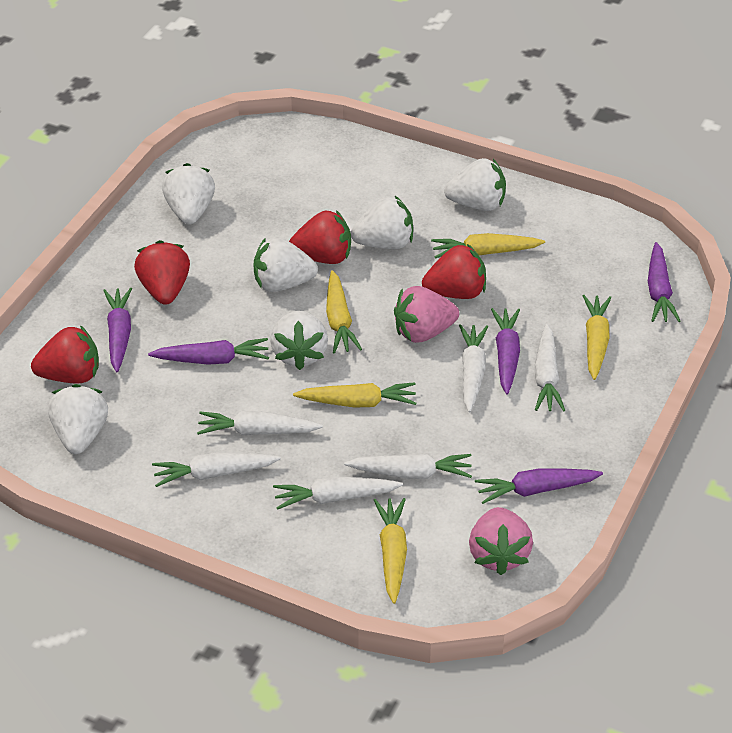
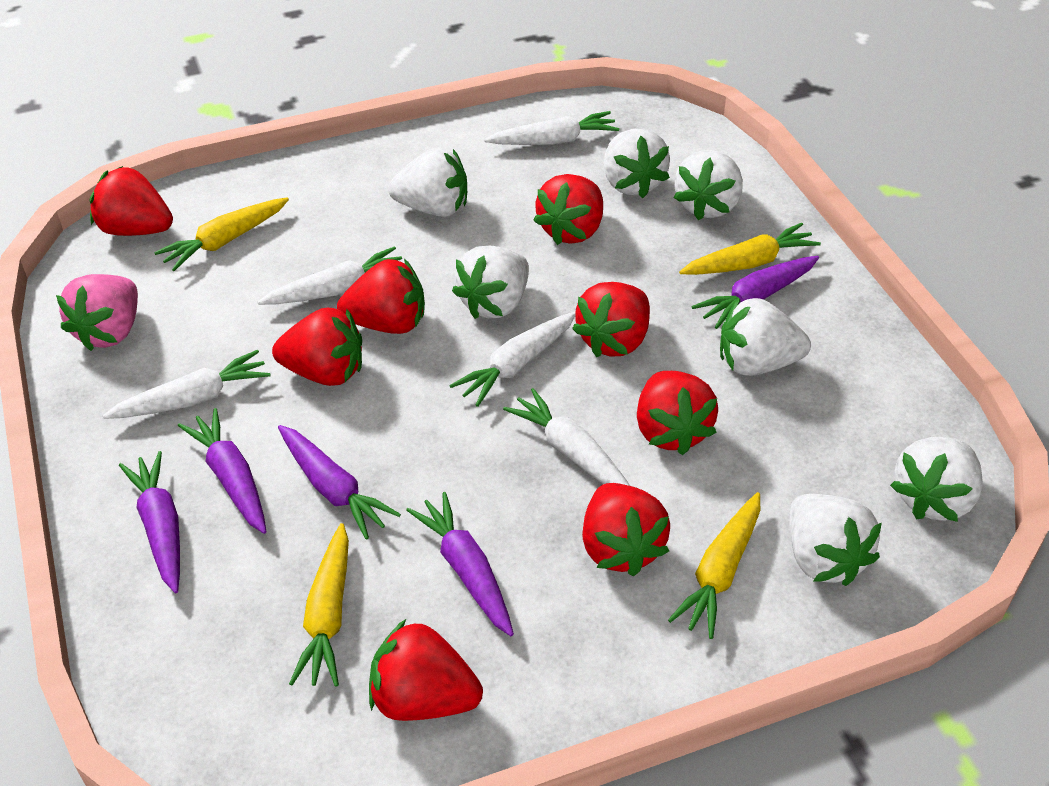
pink strawberry: [394,286,459,343] [469,507,533,575] = 2 -> [56,274,138,351] = 1
red strawberry: [31,325,99,384] [134,240,190,305] [289,210,351,264] [422,244,486,299] = 4 -> [90,166,173,236] [272,308,362,386] [337,259,425,334] [369,619,483,721] [533,174,603,245] [572,282,650,357] [582,483,670,576] [637,371,718,455] = 8
white carrot: [152,453,281,487] [197,411,323,435] [273,477,403,510] [344,454,472,479] [459,324,488,412] [534,324,566,412] = 6 -> [103,350,270,419] [258,246,402,305] [449,312,576,407] [484,111,619,145] [503,388,630,486] = 5
white strawberry: [48,384,108,454] [162,163,215,225] [253,237,318,292] [270,311,328,370] [351,196,413,249] [444,158,506,211] = 6 -> [388,147,467,217] [452,245,529,319] [604,129,670,198] [673,150,743,221] [720,298,811,376] [789,494,882,586] [890,437,983,522] = 7
yellow carrot: [293,382,416,408] [326,270,362,353] [374,498,407,604] [431,233,545,259] [583,295,612,380] = 5 -> [154,197,289,271] [289,523,349,687] [668,492,760,639] [679,223,821,275] = 4

